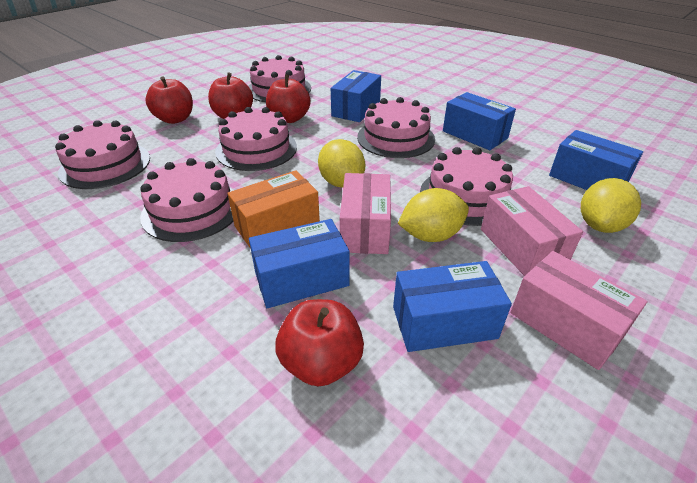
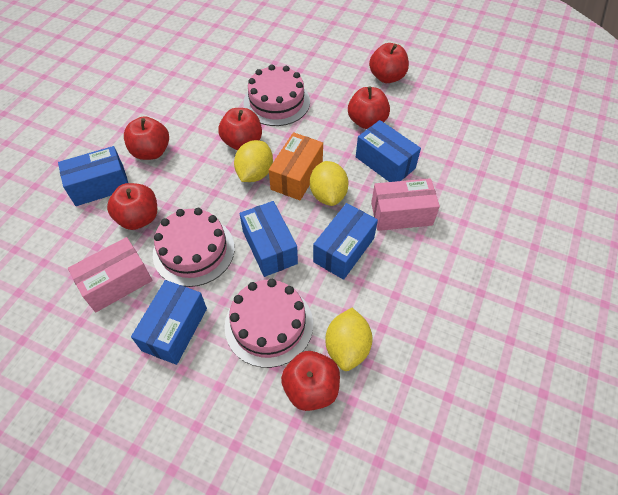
pink box: [340,173,391,254] [481,186,583,276] [510,251,648,370] = 3 -> [68,237,152,312] [371,178,440,231] = 2
pink cake: [55,120,150,189] [140,158,234,242] [215,107,297,171] [248,55,311,102] [357,97,435,158] [420,147,513,226] = 6 -> [153,208,235,287] [224,279,313,368] [244,64,310,126] = 3
red apple: [146,76,193,124] [208,73,253,119] [266,75,310,123] [275,299,364,387] = 4 -> [107,183,157,230] [124,116,169,160] [218,108,262,150] [281,351,340,411] [348,86,390,129] [369,43,409,83] = 6

